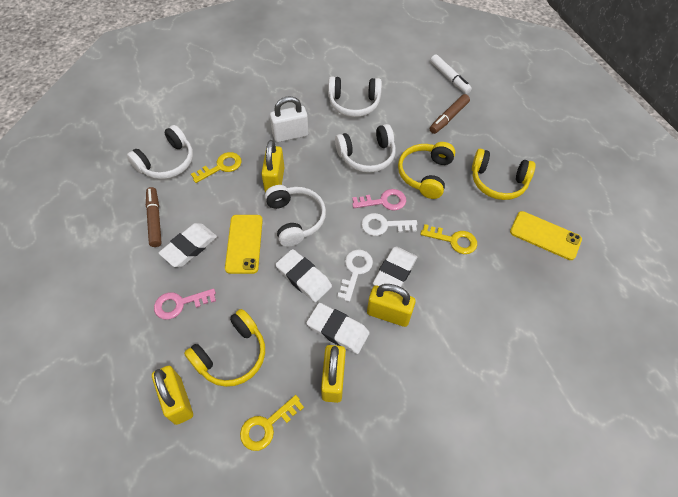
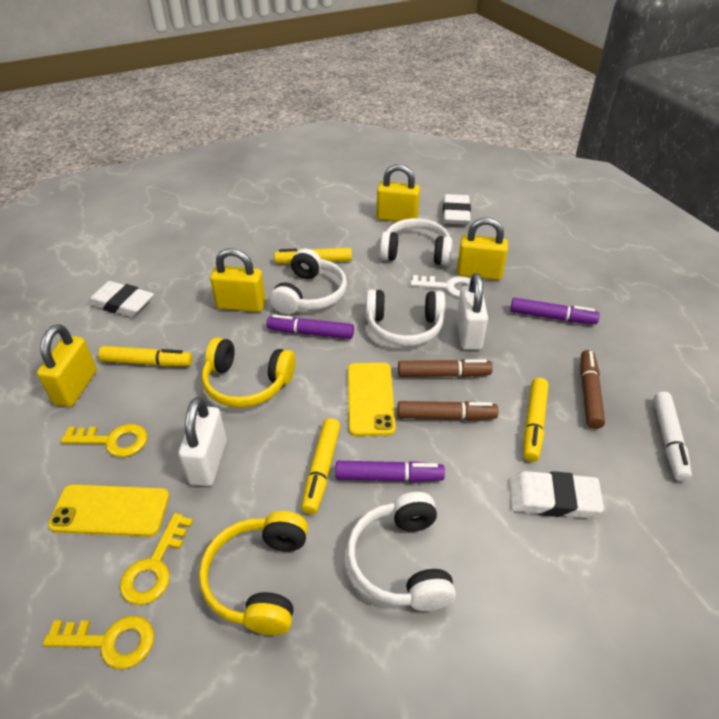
brown marker: [146,187,162,247] [430,94,470,134] = 2 -> [398,359,493,377] [398,401,499,421] [580,350,605,429] = 3
pink key: [154,289,216,319] [352,189,406,211] = 2 -> none = 0
purple marker: none = 0 -> [266,315,354,339] [335,461,445,482] [510,298,600,324] = 3
white eraser: [159,223,217,267] [275,249,332,302] [306,303,370,354] [373,247,417,287] = 4 -> [87,281,154,317] [443,194,471,225] [509,471,604,518] = 3
white key: [337,250,373,302] [361,213,417,236] = 2 -> [410,275,471,297] = 1
white padlock: [270,96,308,142] = 1 -> [179,397,227,486] [457,273,488,350] = 2
yellow headphones: [184,309,265,387] [398,142,455,199] [472,149,535,200] = 3 -> [199,511,308,635] [202,337,296,408] = 2
yellow marker: none = 0 -> [98,346,192,366] [274,248,352,264] [301,418,340,514] [523,378,549,462] = 4

